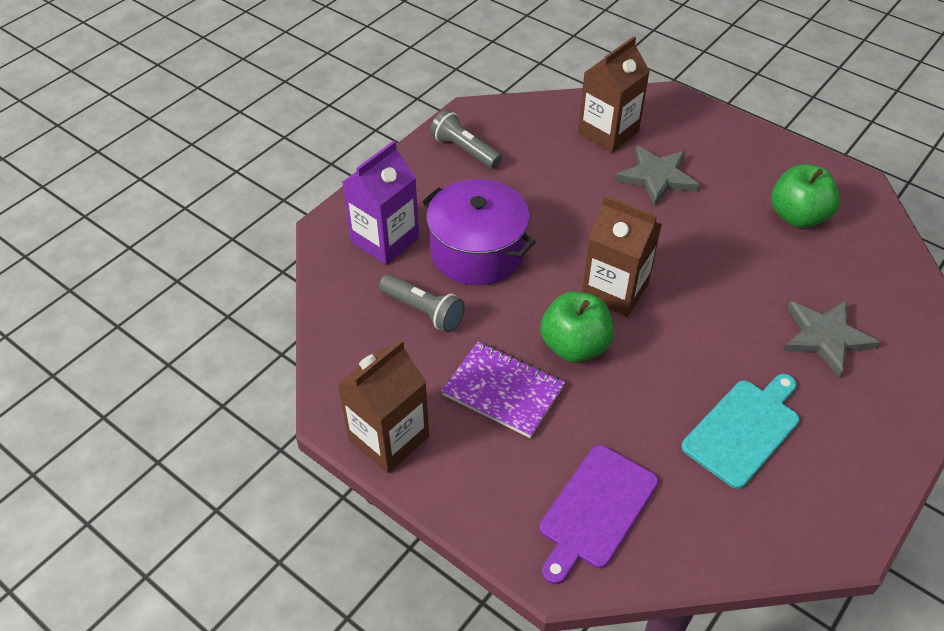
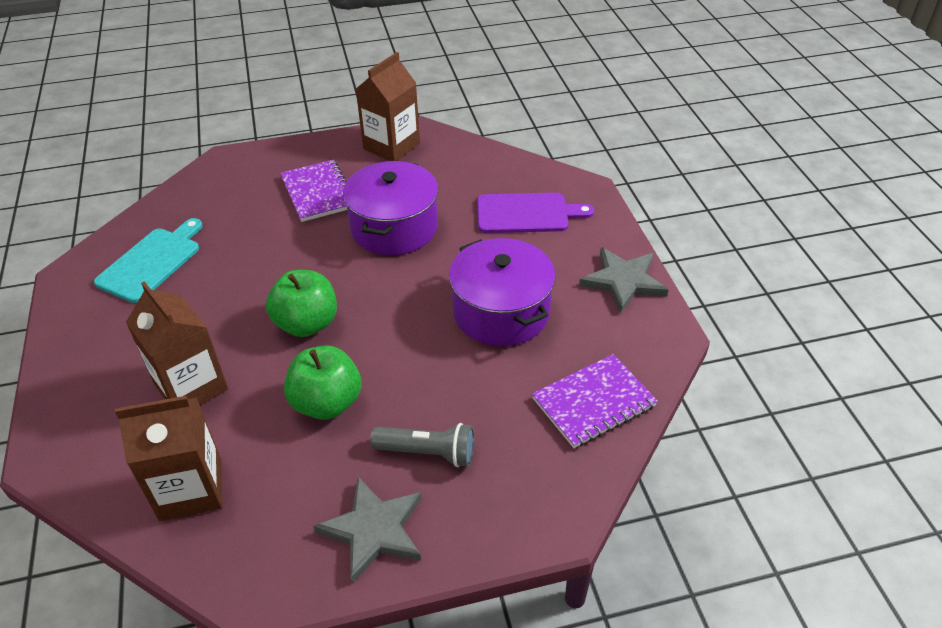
grey flashlight: [379,274,465,332] [430,110,502,169] = 2 -> [370,423,474,467] = 1
purple carton: [342,141,419,265] = 1 -> none = 0
purple notebook: [441,342,565,438] = 1 -> [280,160,347,222] [532,354,658,448] = 2
purple pot: [423,179,536,285] = 1 -> [343,161,438,255] [449,238,556,346] = 2

